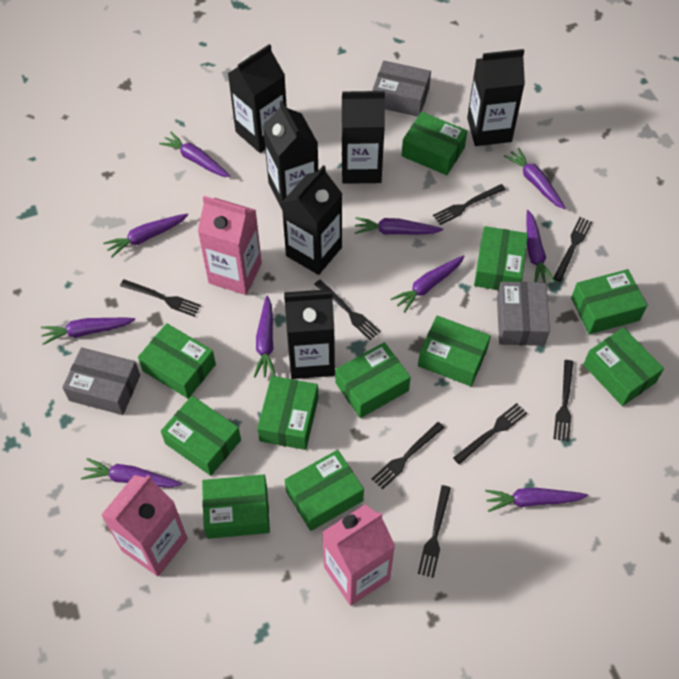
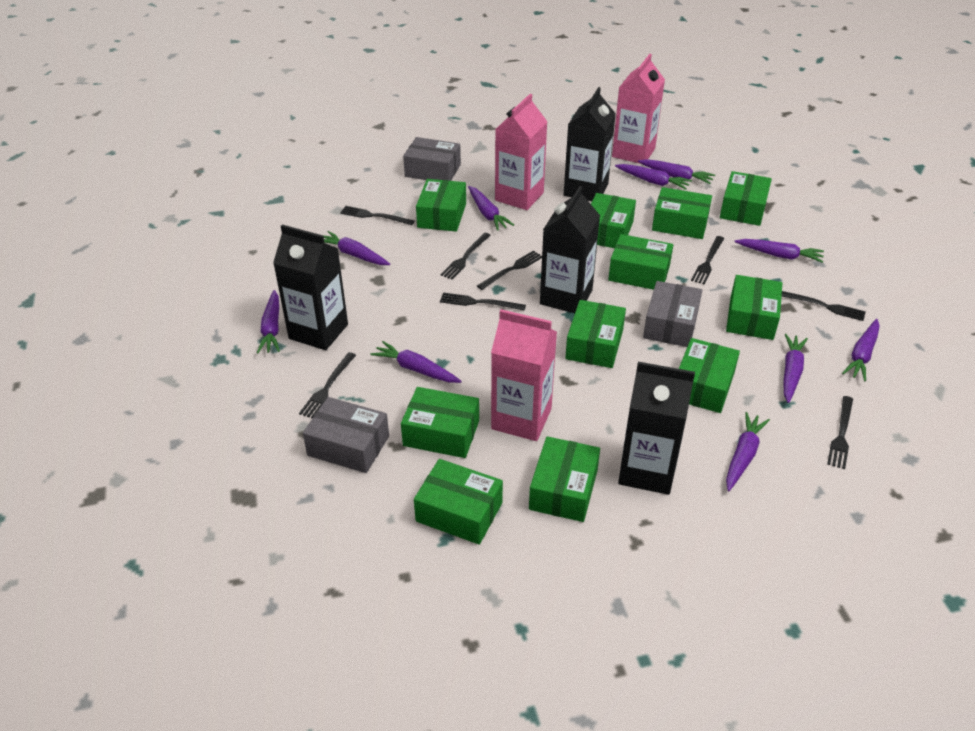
black carton: [228,44,287,153] [263,101,318,209] [281,165,342,275] [284,289,335,379] [341,91,385,184] [467,49,525,146] = 6 -> [273,224,348,350] [540,186,600,313] [564,87,616,201] [618,362,695,495] = 4

